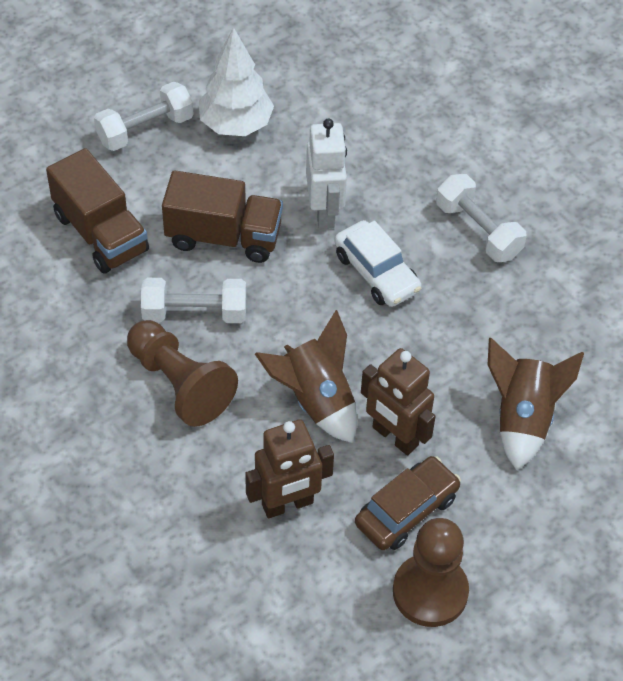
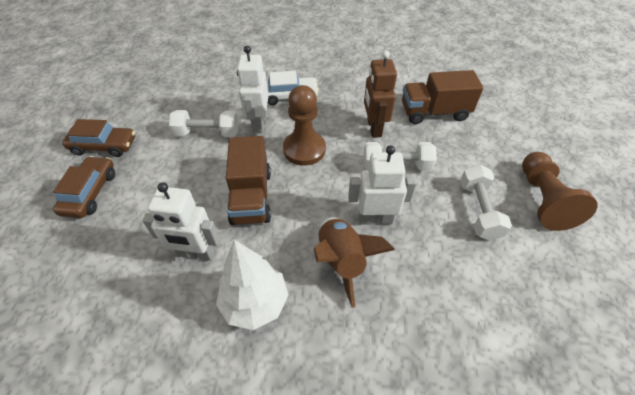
brown car: [355,456,461,550] = 1 -> [53,156,115,218] [62,119,135,157] = 2
brown robot: [245,420,334,518] [361,348,436,455] = 2 -> [364,51,397,138] = 1
brown rocket: [255,310,357,443] [487,338,584,470] = 2 -> [313,217,395,308] = 1
white robot: [306,119,347,229] = 1 -> [142,182,220,261] [237,46,268,132] [348,145,417,224] = 3

